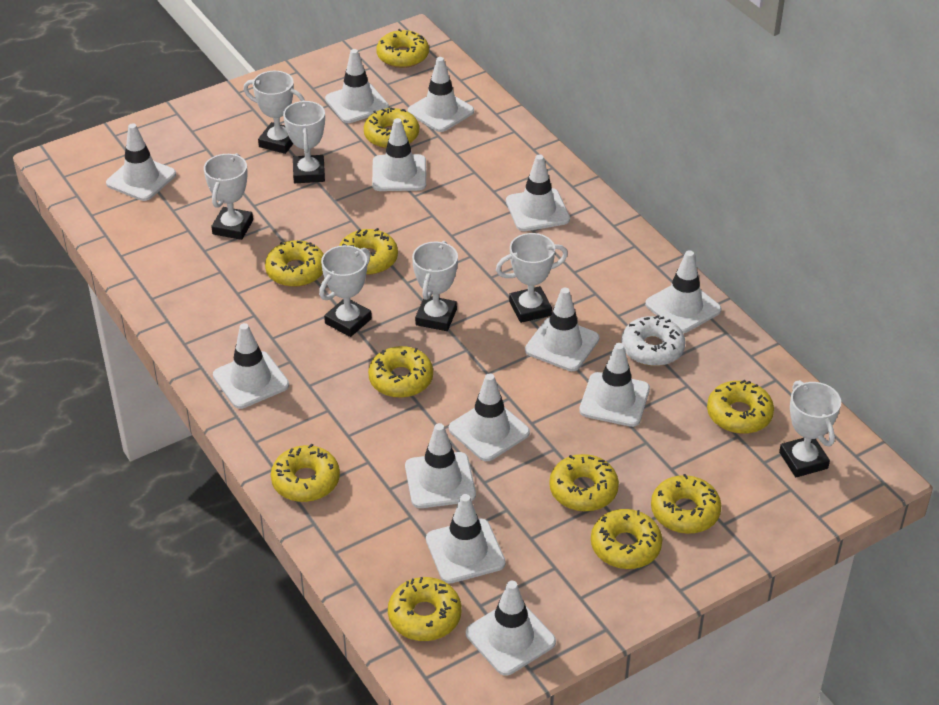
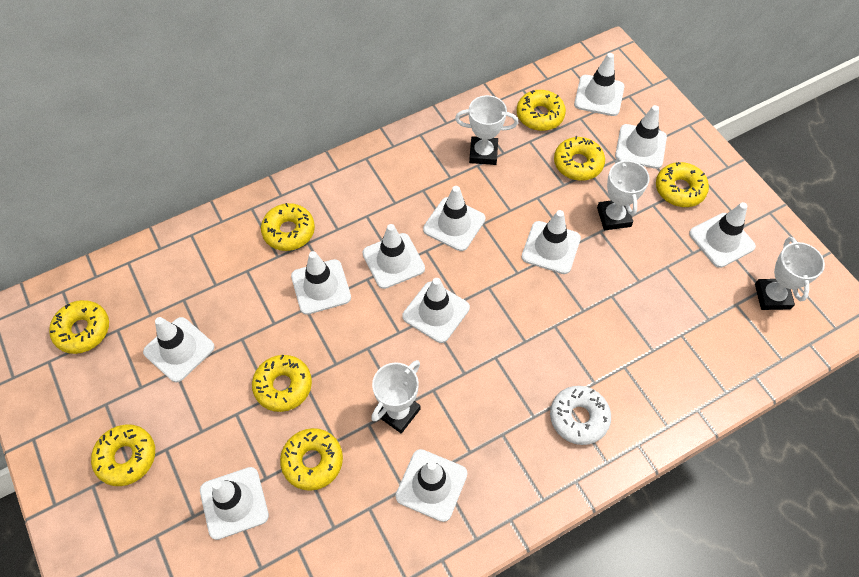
white traffic cone: [106,123,176,201] [213,323,289,409] [325,49,389,123] [372,118,426,191] [405,423,476,508] [408,57,474,132] [426,494,506,583] [449,373,530,461] [466,581,556,676] [506,154,570,231] [525,288,599,371] [579,343,650,427] [645,250,722,333] = 13 -> [143,317,215,382] [200,467,269,540] [291,251,351,315] [362,224,425,289] [396,449,467,522] [402,278,470,343] [423,186,486,251] [522,210,581,274] [574,53,624,116] [615,105,667,169] [689,202,756,268] = 11
white trophy: [204,153,253,240] [243,71,305,154] [283,100,325,183] [319,245,372,337] [412,241,458,331] [496,233,568,323] [779,380,841,477] = 7 -> [371,360,421,433] [455,95,518,165] [597,157,650,230] [755,237,825,310] = 4
yellow donut: [265,240,324,287] [271,444,340,502] [339,228,398,275] [364,107,419,149] [368,346,433,398] [376,29,429,68] [388,577,462,641] [549,454,619,512] [591,509,662,569] [651,474,721,534] [707,380,774,434] = 11 -> [49,300,109,354] [91,424,155,486] [252,355,312,412] [261,203,315,251] [280,428,343,491] [517,90,566,131] [554,136,605,181] [656,162,709,207] = 8

